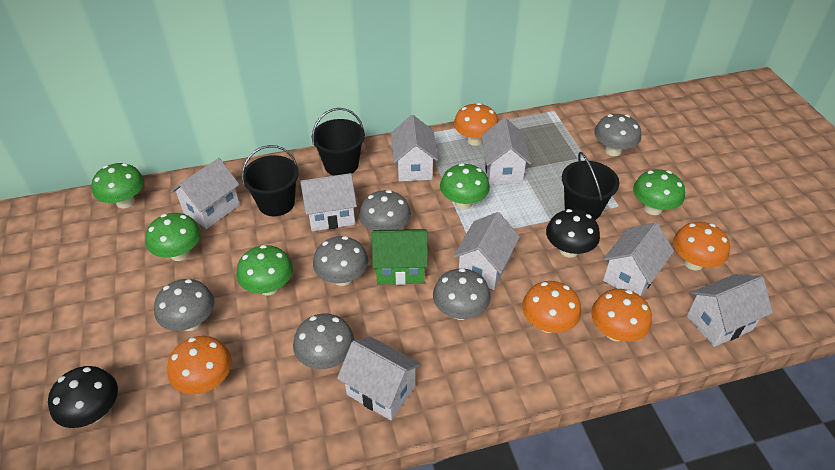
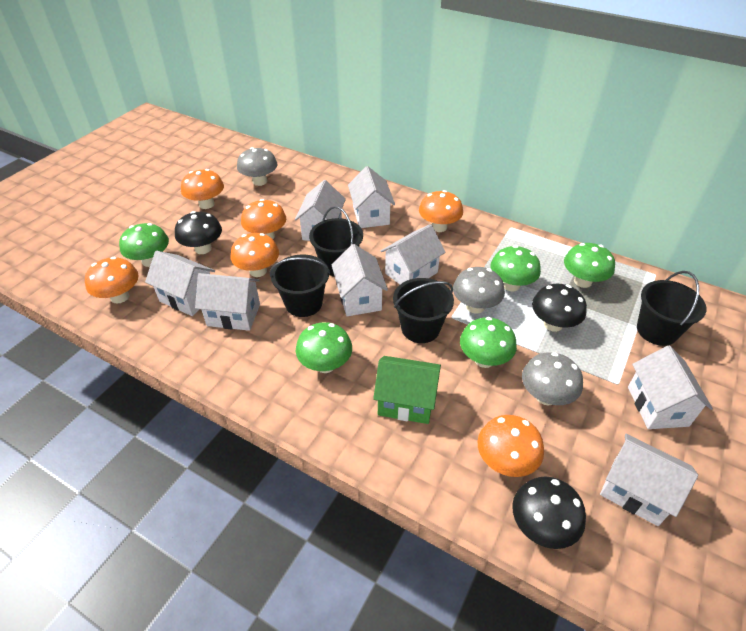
black bucket: [241,145,299,216] [312,108,365,176] [562,152,619,220] = 3 -> [270,255,330,317] [309,206,363,276] [393,278,454,343] [637,271,706,346] = 4
black mushroom: [48,366,118,428] [546,209,600,257] = 2 -> [175,211,222,254] [512,476,586,549] [532,284,587,332] = 3
grey mushroom: [154,279,214,331] [293,314,354,369] [313,236,368,286] [359,190,411,231] [433,268,491,320] [594,114,641,156] = 6 -> [237,147,277,186] [453,267,505,314] [522,352,583,406] = 3
orange mushroom: [167,336,232,394] [454,103,498,146] [522,281,581,333] [591,289,652,342] [673,222,730,270] = 5 -> [85,257,139,304] [181,169,224,209] [231,233,279,277] [241,199,286,239] [419,190,463,232] [477,415,544,477] = 6

